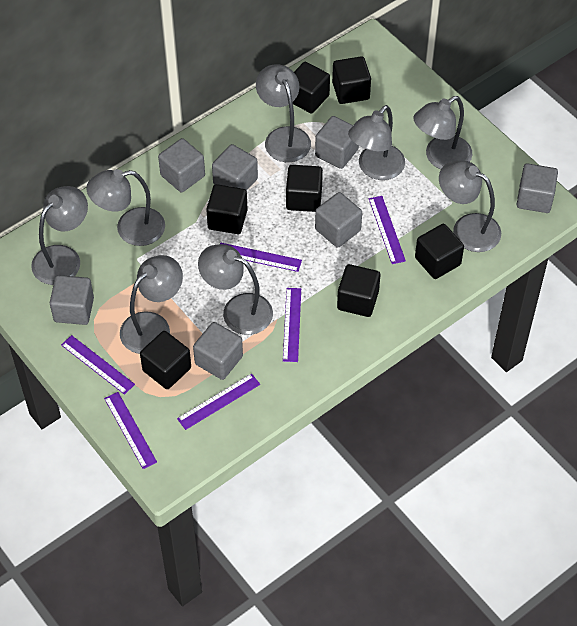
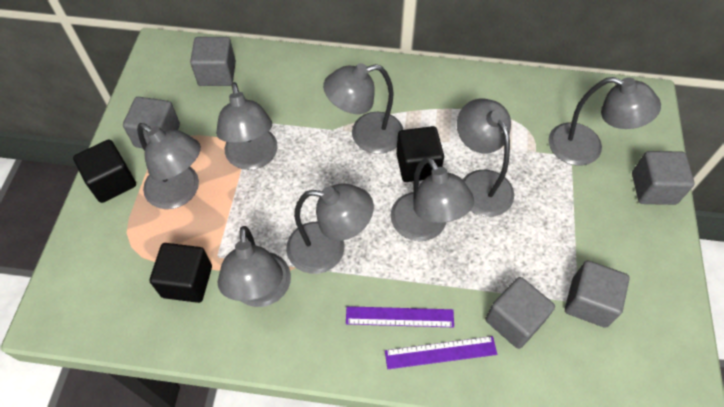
black cube: [140,331,191,389] [206,184,248,234] [286,165,323,212] [293,62,330,113] [332,56,371,104] [337,264,380,317] [415,224,464,279] = 7 -> [73,139,136,203] [150,243,212,303] [396,126,444,182] = 3
grey cube: [49,275,94,325] [158,138,205,192] [193,322,243,380] [212,144,258,191] [315,116,359,169] [315,192,362,248] [517,163,558,213] = 7 -> [123,97,180,148] [190,37,236,86] [485,277,555,349] [565,261,630,328] [632,151,695,205] = 5
purple ruler: [61,335,135,395] [104,392,157,469] [177,374,260,430] [220,243,302,272] [283,288,301,362] [369,196,406,264] = 6 -> [346,306,454,328] [385,336,497,369] = 2

